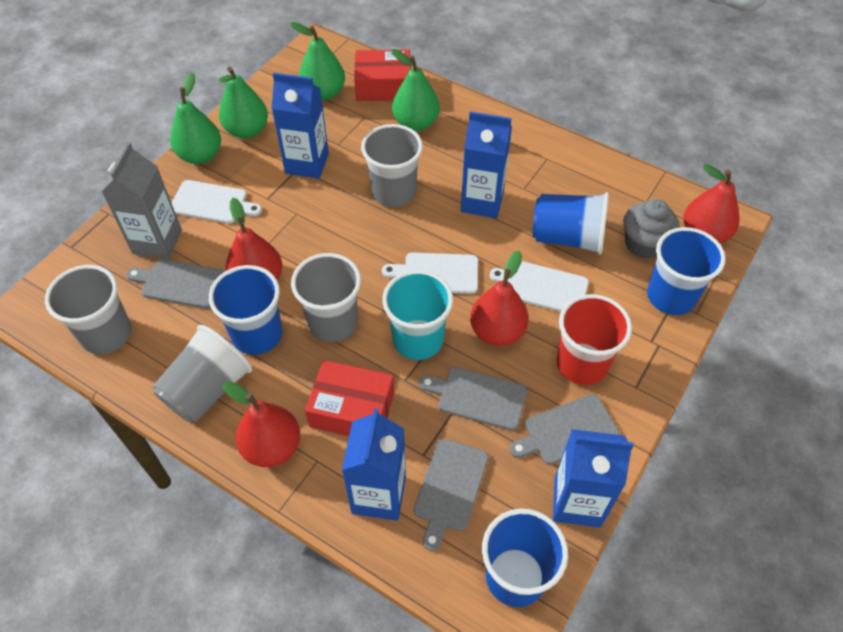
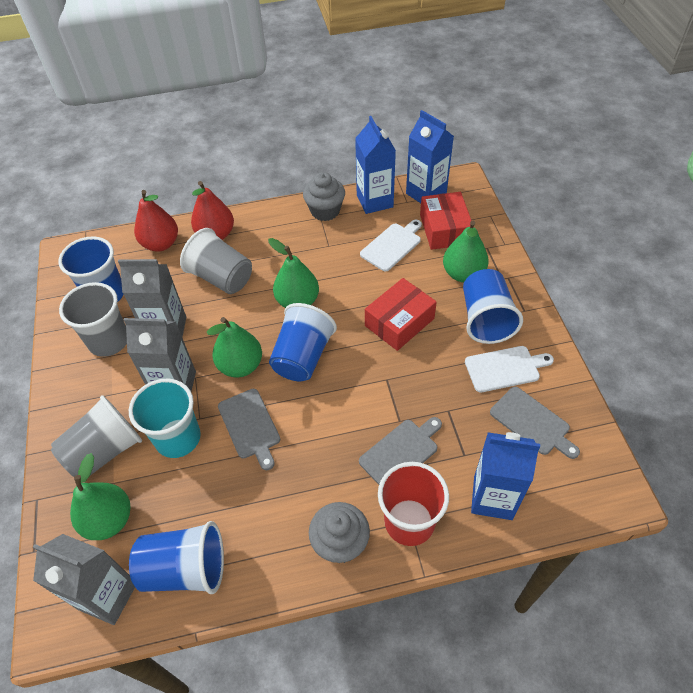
blue carton: [271,73,329,179] [342,408,406,521] [461,112,512,218] [553,429,634,528] = 4 -> [355,116,396,214] [406,110,454,203] [471,432,540,520] = 3
grey carton: [102,142,182,259] = 1 -> [33,534,135,625] [118,259,186,337] [124,318,196,391] = 3
grey cup: [45,265,132,354] [153,325,252,422] [291,253,361,342] [361,124,423,207] = 4 -> [51,395,142,477] [59,282,127,357] [180,228,252,294] = 3
grey cupcake: [623,199,680,259] = 1 -> [303,172,345,221] [309,502,370,563] = 2
grey cutting board: [126,259,224,308] [414,439,489,551] [419,367,527,430] [509,394,619,465] = 4 -> [218,389,280,470] [359,417,442,485] [490,387,580,459] = 3
red pear: [223,381,300,467] [226,198,282,280] [470,251,529,346] [684,164,740,243] = 4 -> [134,190,178,252] [191,181,234,240] = 2
white cutting board: [171,180,262,224] [382,252,478,294] [490,261,589,312] = 3 -> [360,220,422,271] [465,346,554,392] = 2

